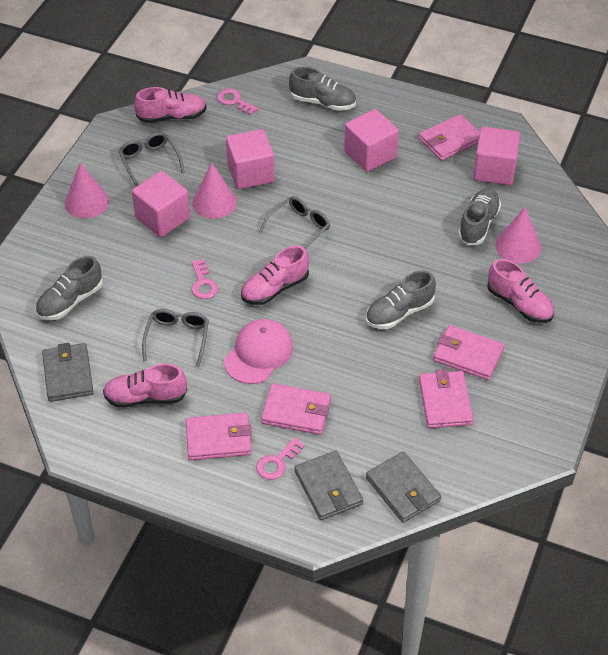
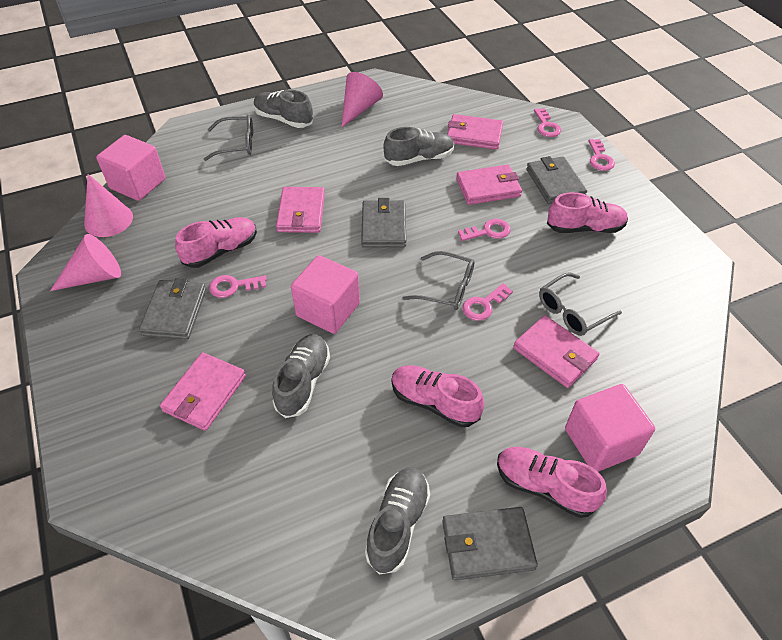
grey wallet: [42,343,94,402] [294,451,363,520] [366,452,441,523] = 3 -> [139,278,206,339] [361,198,406,248] [442,507,538,581] [526,156,587,204] = 4
pink cap: [224,319,293,384] = 1 -> none = 0
pink cube: [132,171,190,237] [226,129,275,189] [344,109,399,172] [473,127,520,185] = 4 -> [96,135,166,201] [291,255,360,334] [565,384,655,472] = 3
pink key: [192,259,218,299] [217,88,258,115] [256,437,305,480] = 3 -> [209,275,267,298] [458,219,511,241] [463,283,513,321] [534,108,561,137] [588,139,615,171] = 5

